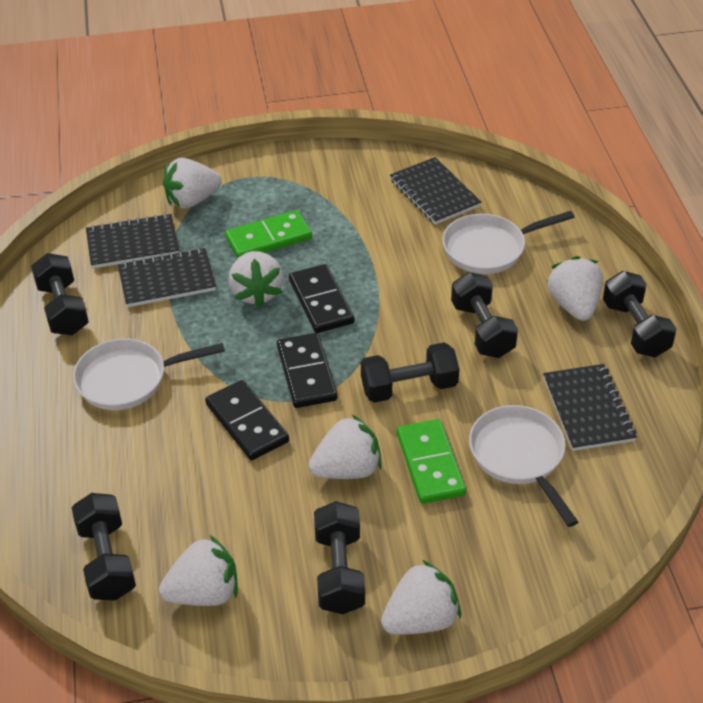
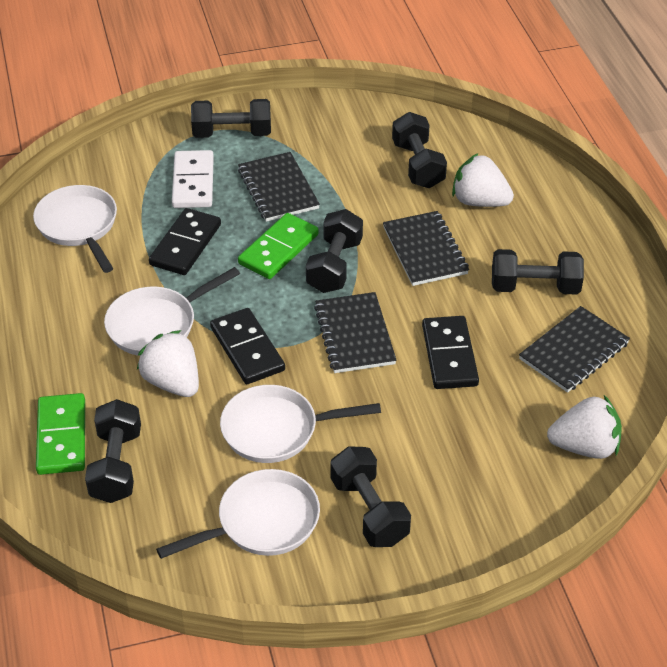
white domino: none = 0 -> [172,150,214,208] = 1
white pan: [73,339,225,410] [442,211,574,274] [469,405,578,527] = 3 -> [33,185,117,273] [104,267,240,356] [156,469,320,559] [220,385,381,463] = 4
white strawberry: [159,535,238,606] [163,158,222,209] [229,251,283,308] [309,414,382,479] [381,560,461,635] [547,256,603,321] = 6 -> [137,330,199,397] [452,153,514,207] [547,395,622,459] = 3

